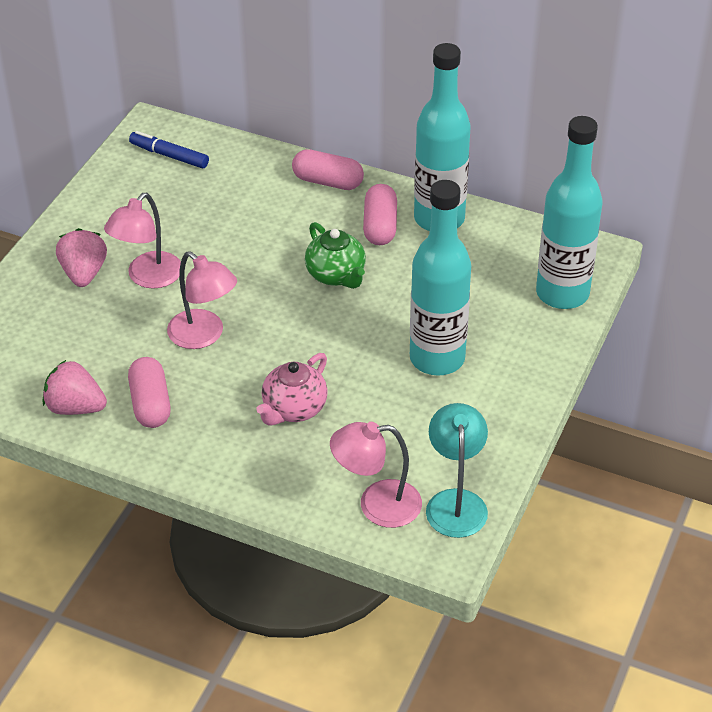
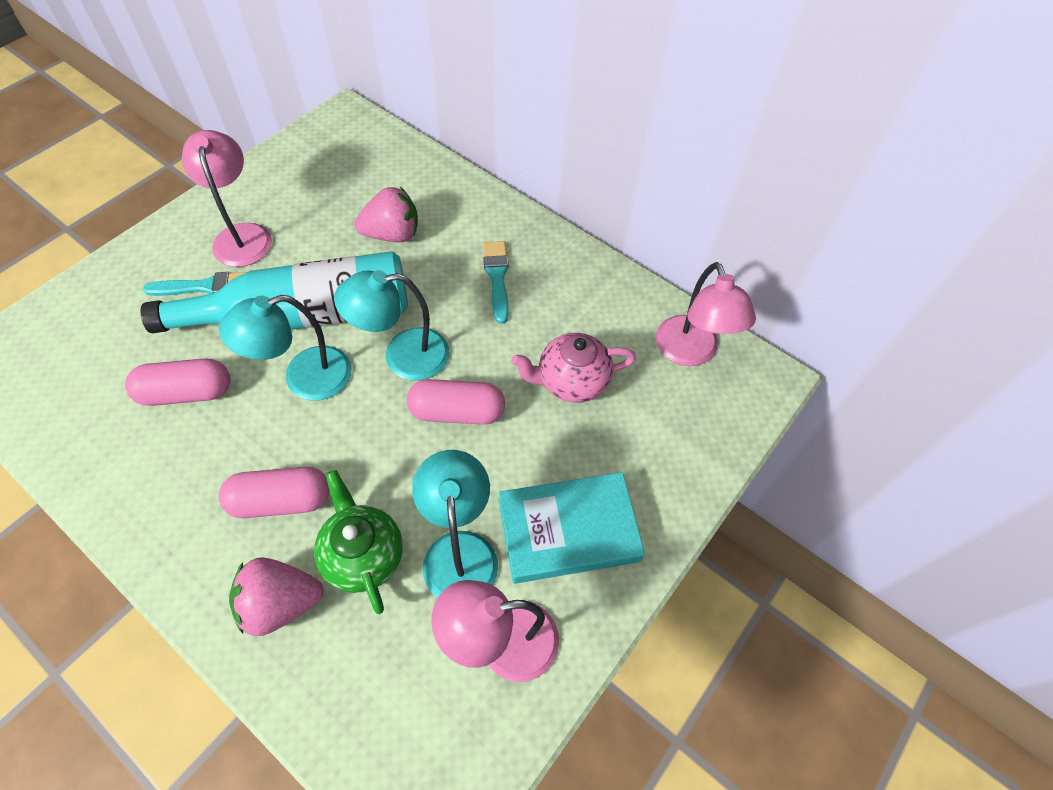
blue marker: [129,131,209,168] = 1 -> none = 0
turquoise book: none = 0 -> [499,472,645,584] = 1
turquoise bottle: [410,180,471,376] [414,43,471,231] [536,116,602,309] = 3 -> [141,251,408,333] = 1
turquoise brush: none = 0 -> [143,272,247,296] [483,241,509,324] = 2
turquoise lamp: [426,403,488,538] = 1 -> [219,295,352,401] [334,270,449,381] [412,450,498,598] = 3

